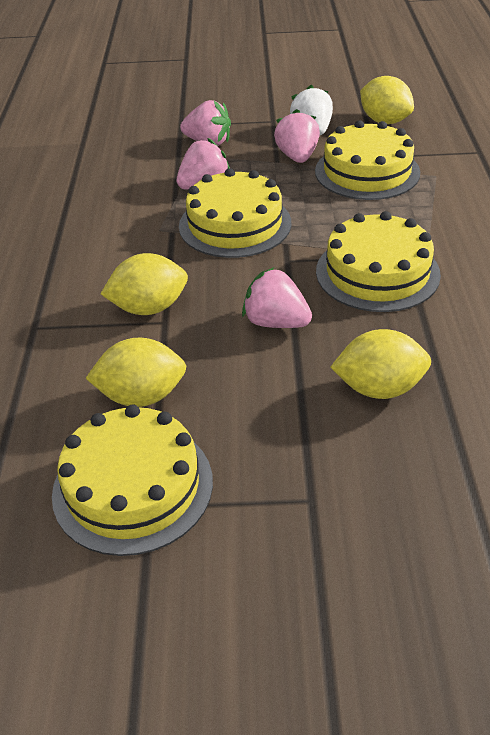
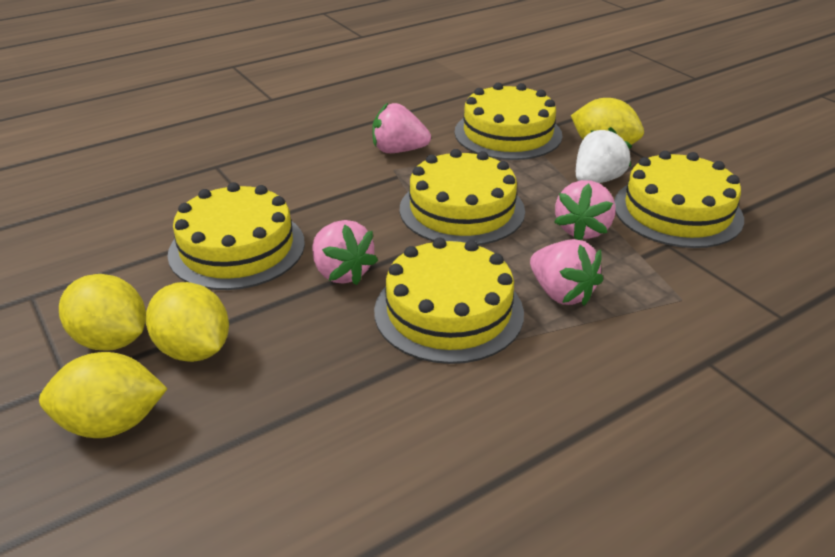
yellow cake: [52,404,213,556] [179,168,291,258] [315,120,420,200] [316,211,441,312] = 4 -> [167,182,305,290] [374,238,524,364] [400,149,525,245] [455,83,562,160] [614,151,744,248] = 5

